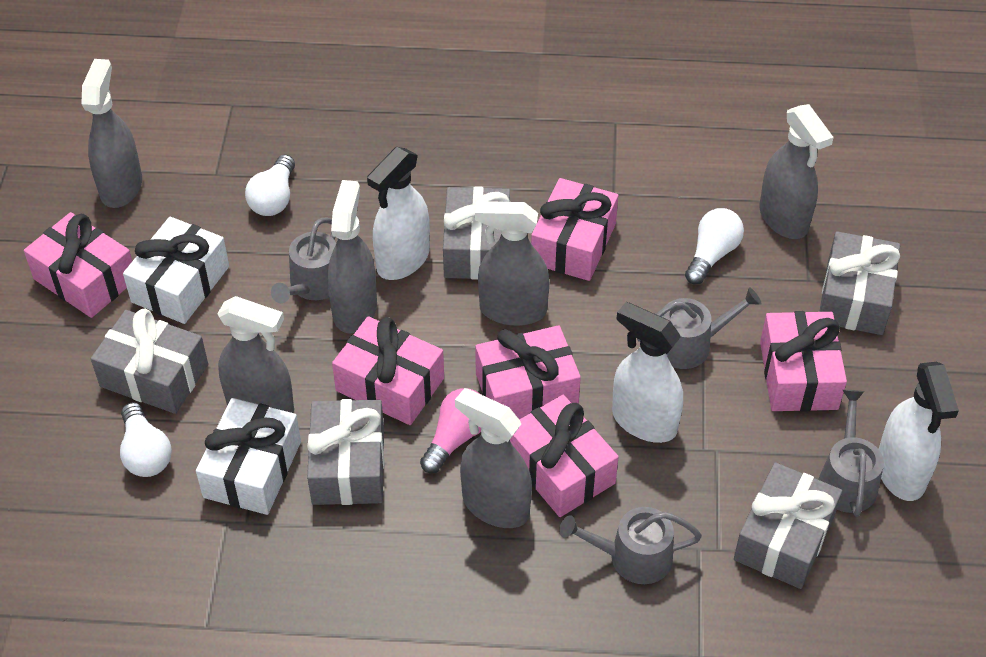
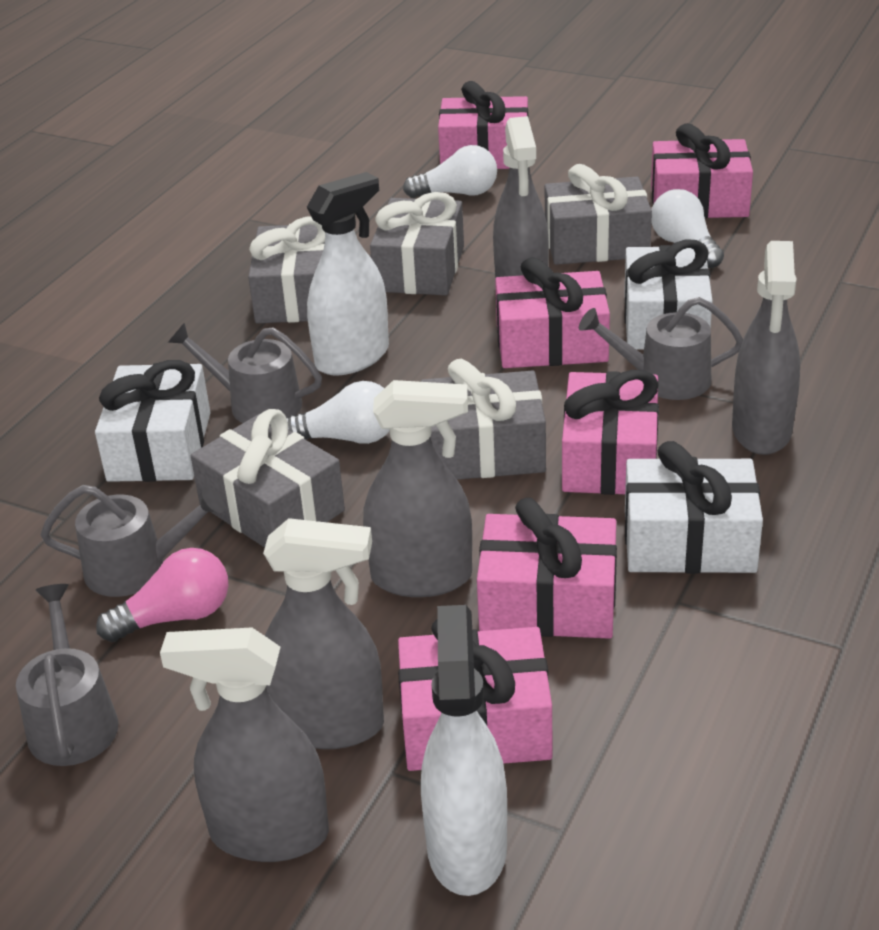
grey spray bottle: [81,59,142,208] [217,296,294,413] [327,180,377,333] [455,388,532,528] [475,201,549,326] [759,104,834,239] = 6 -> [160,627,329,862] [263,518,384,749] [363,380,472,597] [493,116,549,279] [732,241,800,455] = 5
white gift: [123,217,229,324] [196,398,301,515] = 2 -> [95,360,210,482] [624,239,713,350] [625,441,763,573] = 3
white spray bottle: [367,147,430,280] [612,302,683,443] [879,362,959,501] = 3 -> [307,172,389,375] [421,605,507,896] = 2

